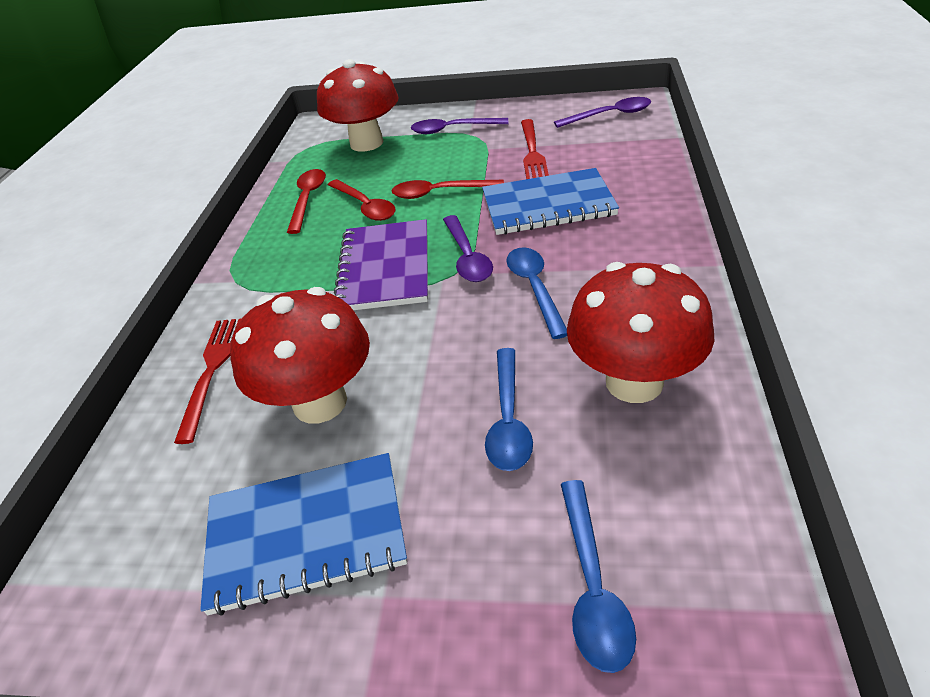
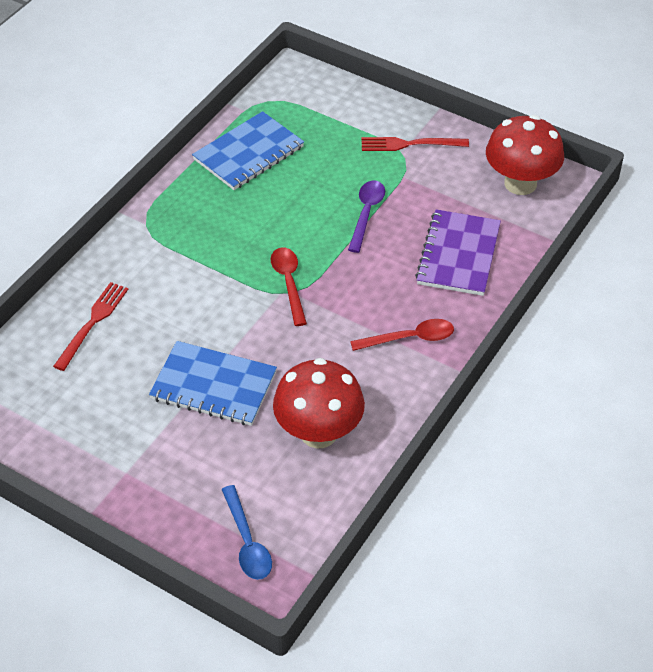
blue spoon: [485,348,533,471] [506,247,567,339] [561,480,636,673] = 3 -> [221,485,272,580] = 1
purple spoon: [411,118,509,134] [443,215,493,282] [554,97,651,128] = 3 -> [348,181,385,253] = 1
red mushroom: [230,287,370,424] [317,59,399,152] [567,262,714,403] = 3 -> [273,358,365,449] [486,115,564,195] = 2
red spoon: [287,169,326,234] [328,179,396,221] [392,180,504,199] = 3 -> [271,248,307,326] [350,319,454,351] = 2

